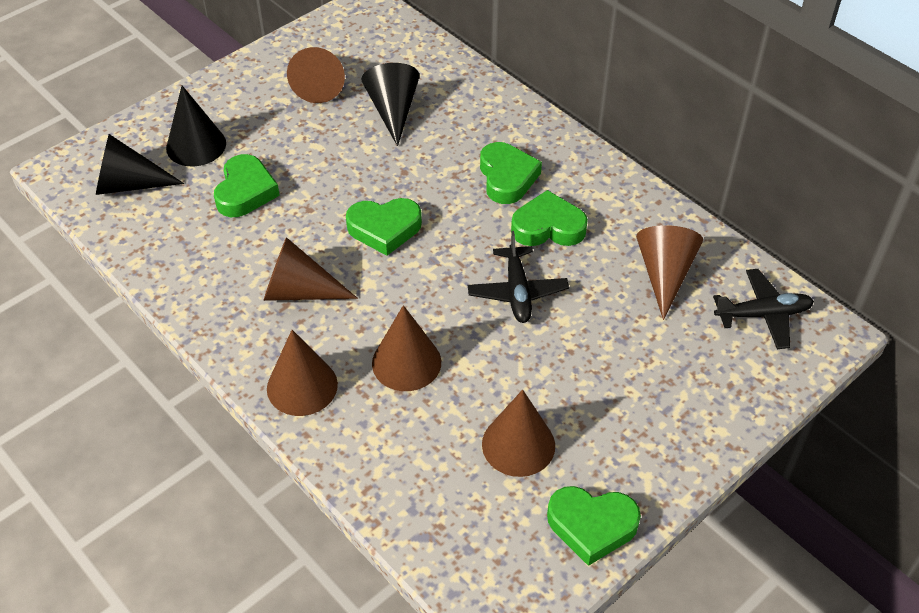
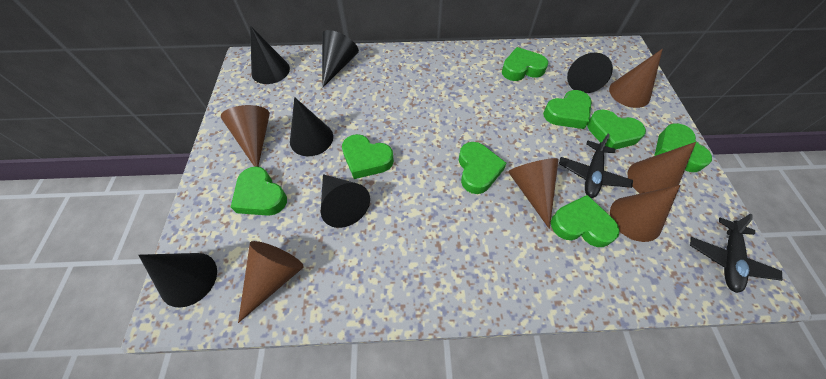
black cone: [96,134,184,195] [166,86,226,166] [361,63,419,147] = 3 -> [138,253,217,308] [250,26,290,84] [290,97,333,156] [321,174,370,228] [322,30,359,88] [567,53,613,93] = 6
green heart: [214,154,280,217] [346,198,422,256] [480,142,542,204] [511,190,588,246] [547,486,641,566] = 5 -> [231,166,287,216] [342,134,394,179] [459,142,507,194] [502,47,548,81] [543,90,592,129] [551,195,619,247] [587,110,646,150] [654,123,712,172] = 8

